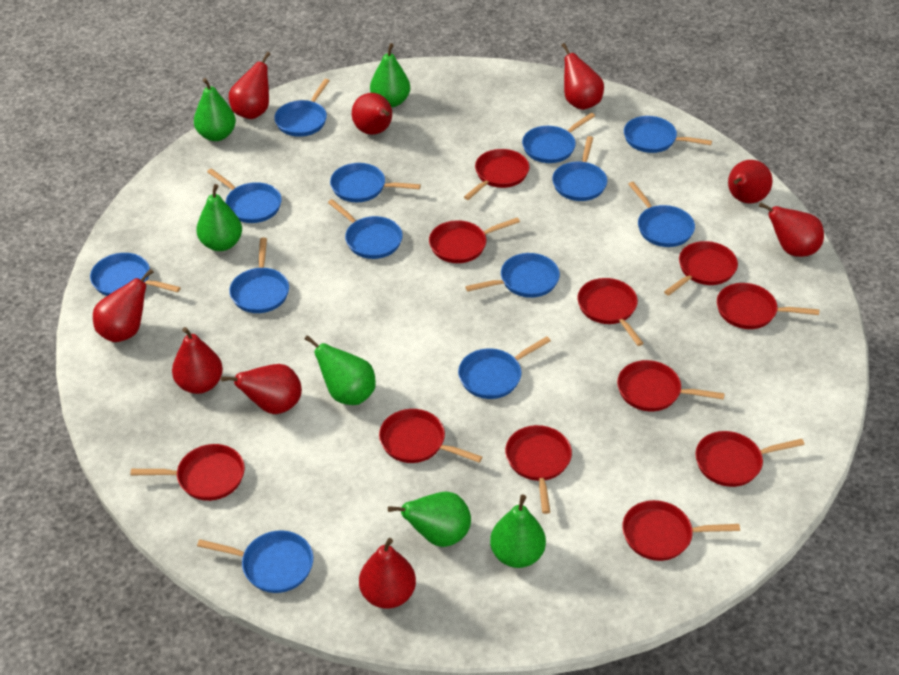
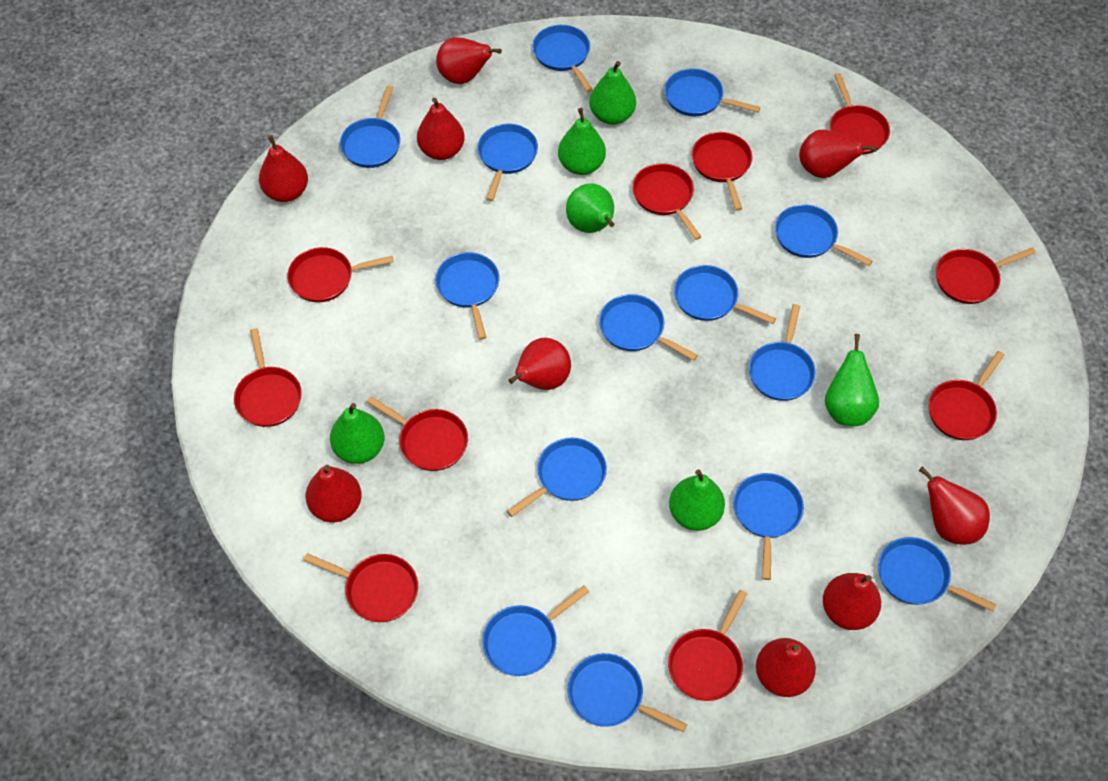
blue pan: [90,253,181,296] [197,530,313,593] [207,168,282,223] [229,237,289,313] [274,79,330,137] [328,199,403,259] [330,163,421,202] [458,336,551,399] [465,253,560,298] [522,113,595,163] [552,136,607,201] [624,116,712,153] [628,182,695,247] = 13 -> [340,86,400,168] [435,252,500,340] [478,124,538,201] [482,586,589,676] [507,438,607,517] [532,25,593,92] [568,653,687,732] [599,294,698,361] [664,68,760,116] [674,265,776,324] [733,473,804,580] [749,304,816,401] [775,204,873,266] [878,537,997,611] = 14
red pan: [131,444,245,501] [379,409,482,463] [429,217,520,263] [464,149,529,200] [505,425,572,514] [577,278,644,346] [617,360,725,411] [622,500,740,561] [664,241,738,296] [695,431,805,487] [717,283,819,329] = 11 -> [234,328,302,427] [287,247,394,302] [303,553,418,622] [367,396,468,471] [632,163,702,240] [668,590,747,701] [692,132,752,211] [830,73,890,155] [928,351,1004,440] [936,247,1036,304] = 10

